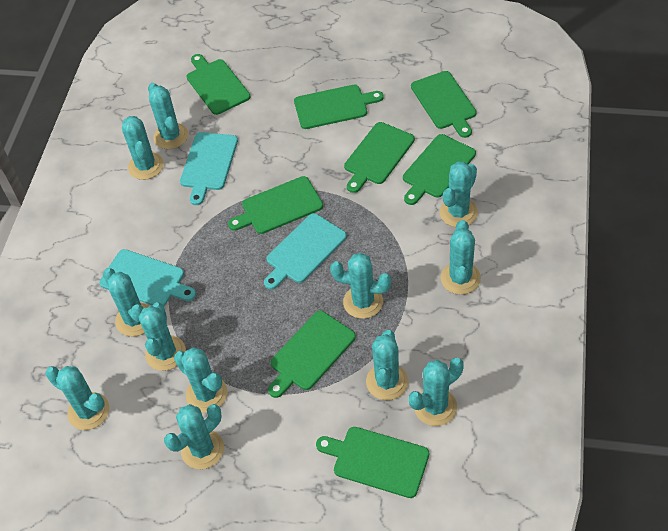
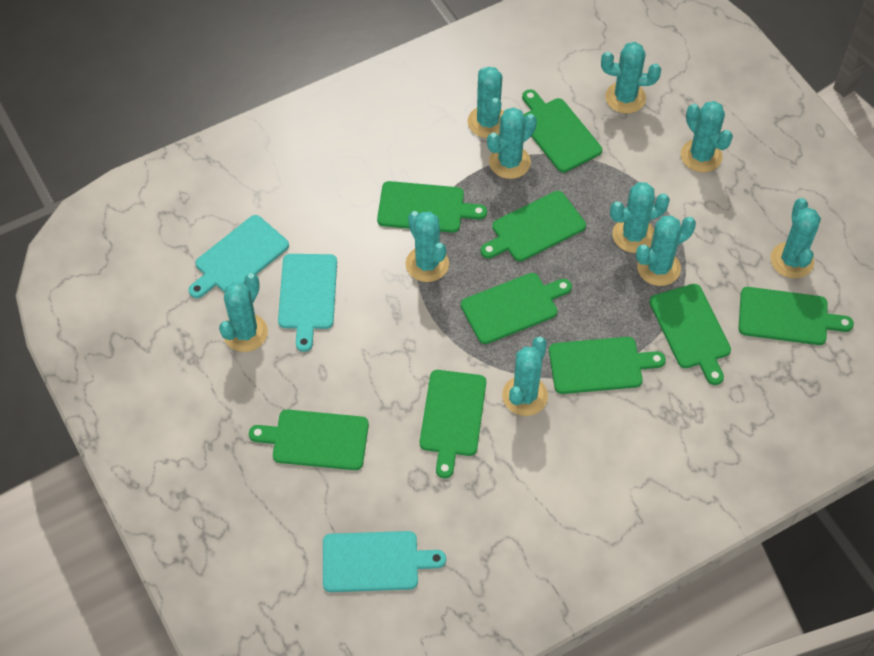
green cutting board: [186,54,251,115] [228,176,323,234] [268,311,356,398] [294,85,384,129] [316,427,429,498] [344,122,415,193] [403,134,476,205] [411,71,477,138] = 8 -> [249,410,369,470] [377,181,487,233] [420,370,486,478] [461,273,572,344] [481,191,586,262] [522,89,602,172] [549,337,666,394] [649,284,731,385] [738,287,854,345] = 9
turquoise cactus: [46,366,109,430] [103,268,149,337] [122,116,164,180] [139,302,186,371] [148,83,188,149] [164,404,224,469] [174,347,228,413] [330,253,391,319] [366,330,408,400] [409,357,464,426] [440,161,478,227] [441,220,481,295] = 12 -> [219,273,268,352] [406,211,449,282] [468,67,504,138] [487,107,537,179] [502,337,548,416] [601,42,661,113] [610,182,670,253] [636,215,696,286] [681,101,733,172] [771,198,821,278] = 10

